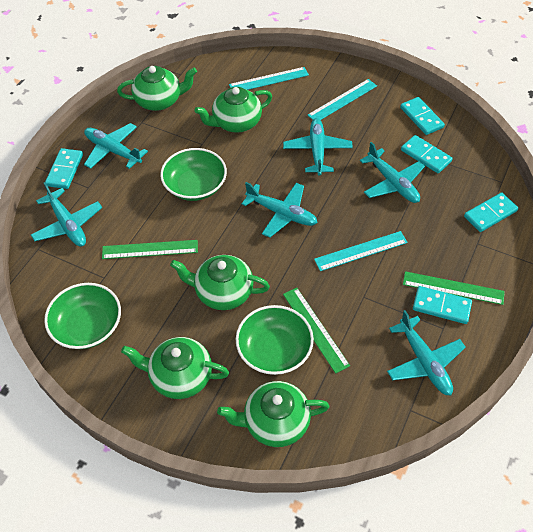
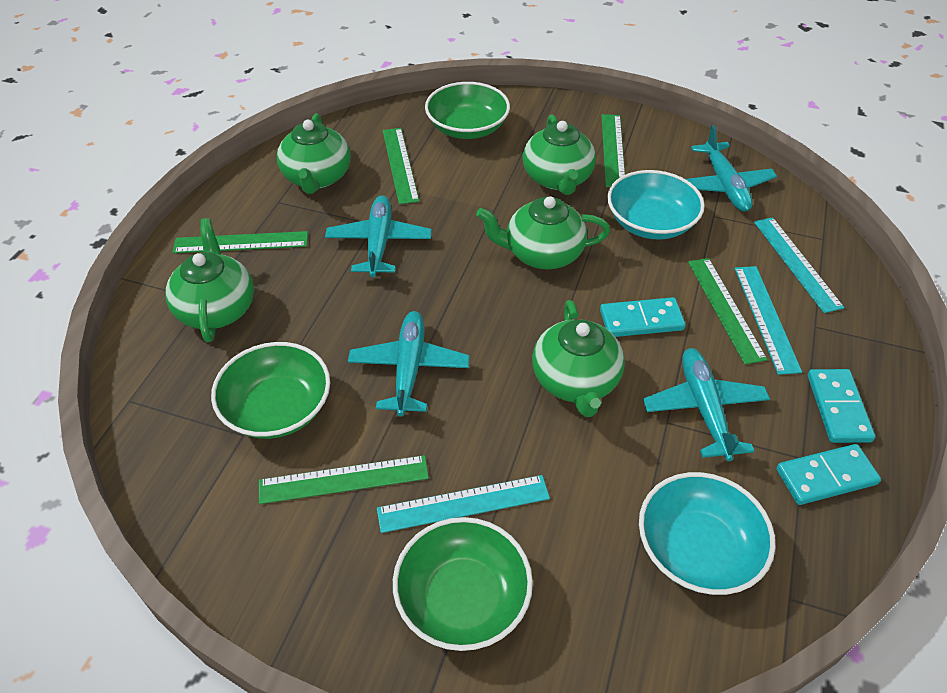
green ruler: [102,240,198,259] [283,288,350,374] [403,271,505,305] = 3 -> [172,231,308,253] [259,455,429,504] [383,128,419,204] [602,114,625,187] [688,258,767,364] = 5
turquoise bowl: none = 0 -> [607,170,705,240] [639,472,775,595] = 2
turquoise domino: [45,148,83,189] [400,97,445,135] [401,135,453,173] [413,286,472,324] [464,193,518,232] = 5 -> [600,297,685,337] [776,444,881,505] [808,369,875,443] = 3
turquoise plane: [31,182,102,247] [84,123,148,169] [242,182,318,238] [283,118,353,176] [360,142,425,203] [387,310,466,395] = 6 -> [325,195,432,277] [348,311,470,417] [643,348,770,461] [686,125,777,212] = 4

